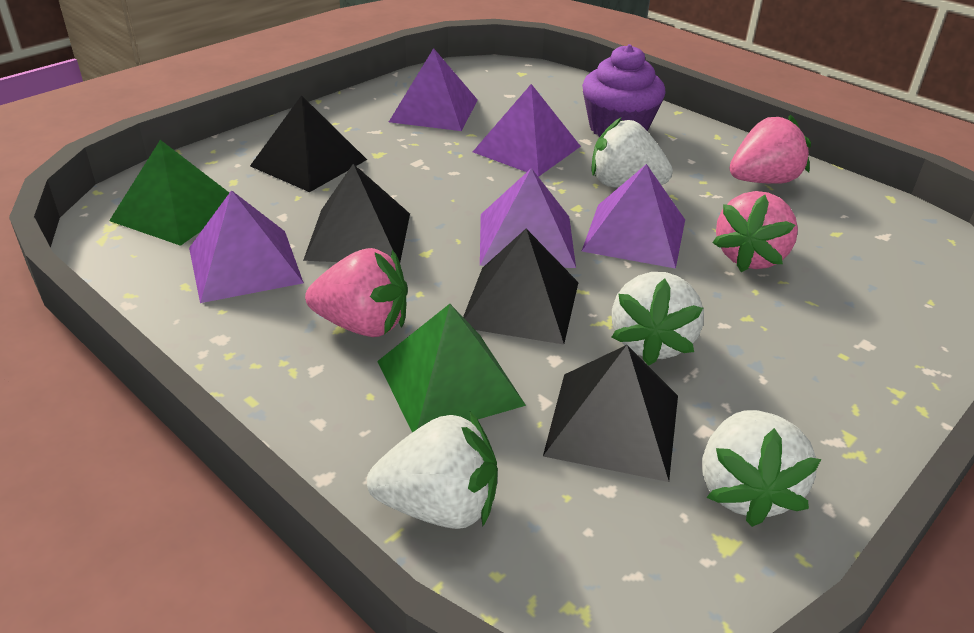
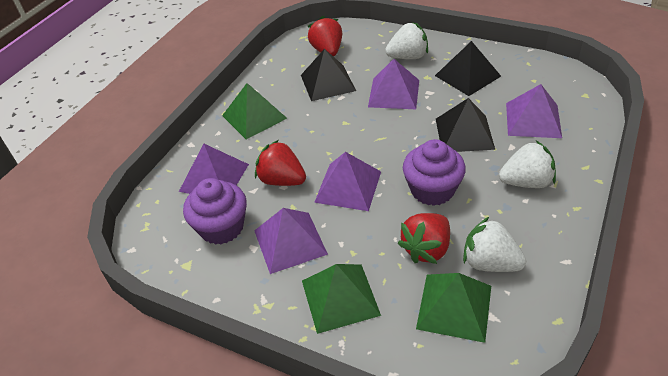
black pyramid: [250,95,367,192] [303,164,410,262] [463,229,579,344] [543,345,678,482] = 4 -> [301,49,356,101] [435,41,501,96] [436,98,495,152] = 3
green pyramid: [109,140,229,246] [377,304,526,432] = 2 -> [222,83,287,139] [302,264,381,334] [416,273,491,343] = 3
pink strawberry: [305,248,408,337] [712,191,798,272] [730,114,811,184] = 3 -> none = 0
purple cupcake: [582,44,666,137] = 1 -> [183,178,247,245] [403,139,466,206] = 2
red strawberry: none = 0 -> [255,140,306,186] [308,16,342,57] [398,213,450,264] = 3
white strawberry: [367,411,498,529] [591,118,673,188] [611,272,704,366] [702,410,821,527] = 4 -> [385,22,428,59] [463,217,526,272] [499,141,556,188] = 3

